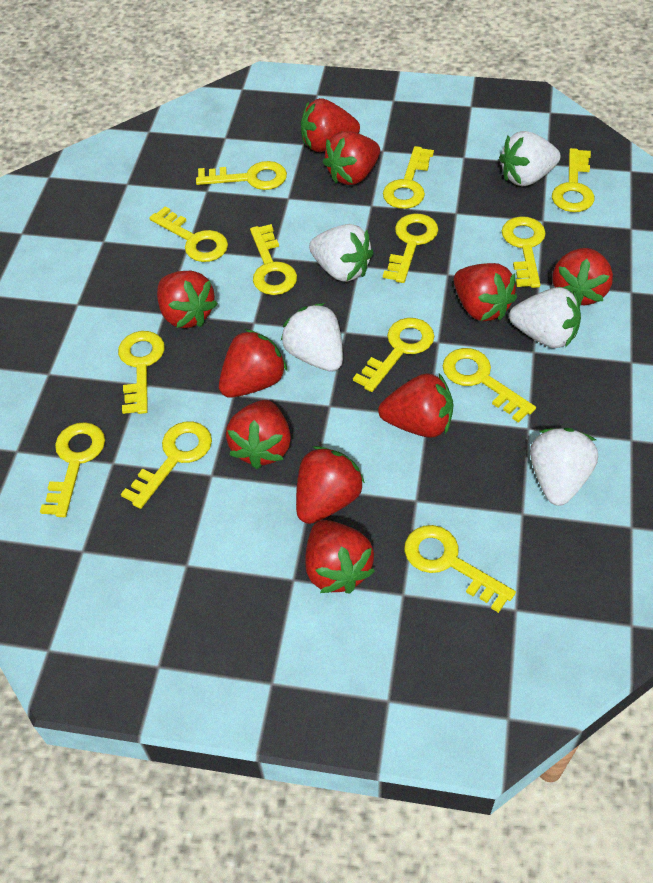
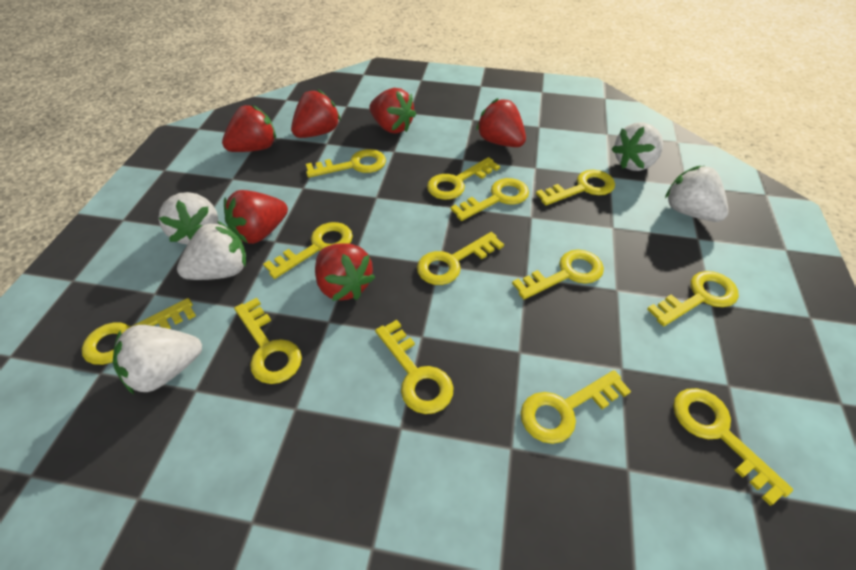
red strawberry: [157,271,217,328] [219,329,287,398] [226,400,291,469] [296,446,365,524] [301,98,360,152] [306,520,375,594] [323,131,380,185] [378,373,454,438] [454,263,517,321] [552,248,613,306] = 10 -> [222,105,276,152] [224,190,288,244] [291,90,341,138] [315,243,375,301] [369,88,416,133] [476,98,526,147] = 6

